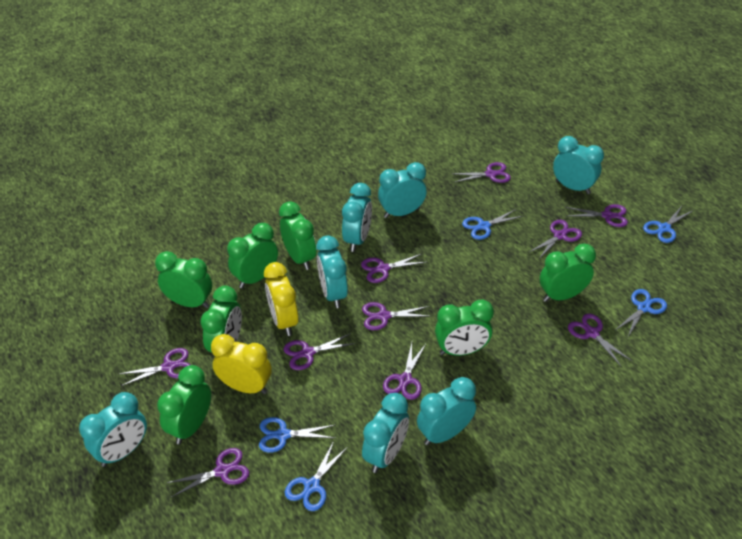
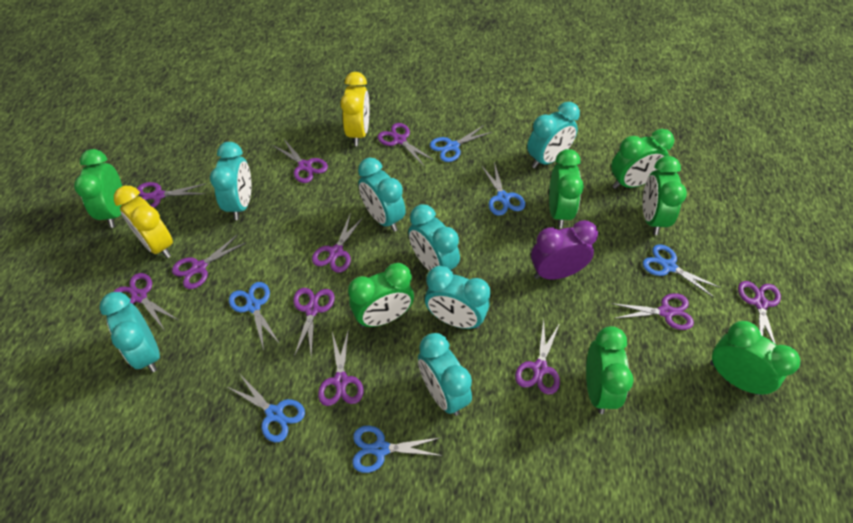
blue scissors: [259,417,335,453] [285,441,348,511] [462,209,523,240] [614,289,667,337] [643,206,694,243] = 5 -> [227,373,305,442] [229,282,280,350] [352,426,443,473] [430,125,492,162] [481,162,525,216] [643,244,721,298] = 6
purple clock: none = 0 -> [531,220,598,280] = 1
purple scissors: [119,348,191,386] [167,448,249,497] [283,333,356,370] [361,253,427,283] [362,302,431,330] [383,343,426,400] [452,162,511,183] [528,220,582,259] [566,204,628,227] [568,313,632,367] = 10 -> [113,273,178,331] [137,182,206,208] [172,234,245,289] [272,138,328,183] [293,288,335,357] [312,213,364,273] [318,328,363,406] [378,123,435,166] [515,319,560,395] [611,293,694,330] [738,281,781,343] = 11

